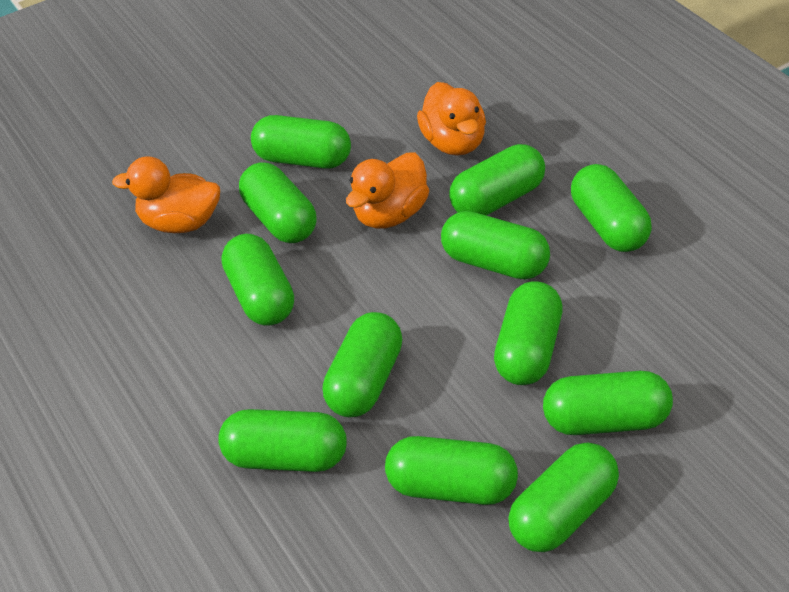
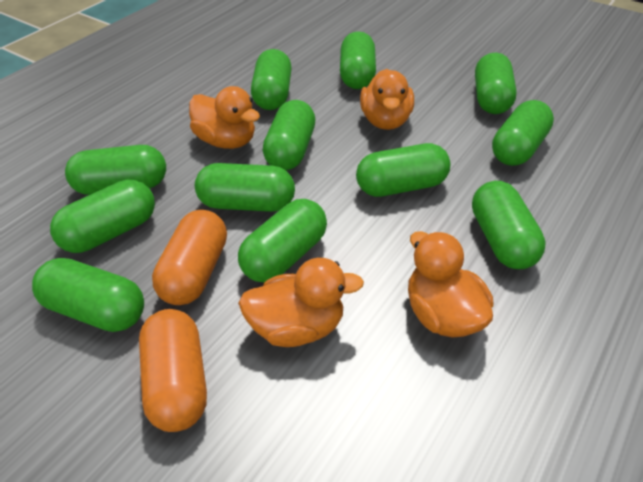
orange capsule: none = 0 -> [139,309,207,432] [152,210,227,305] = 2
orange duck: [112,156,220,233] [346,153,429,229] [417,82,486,156] = 3 -> [189,86,260,149] [238,258,364,347] [360,69,414,130] [408,231,494,337] = 4

